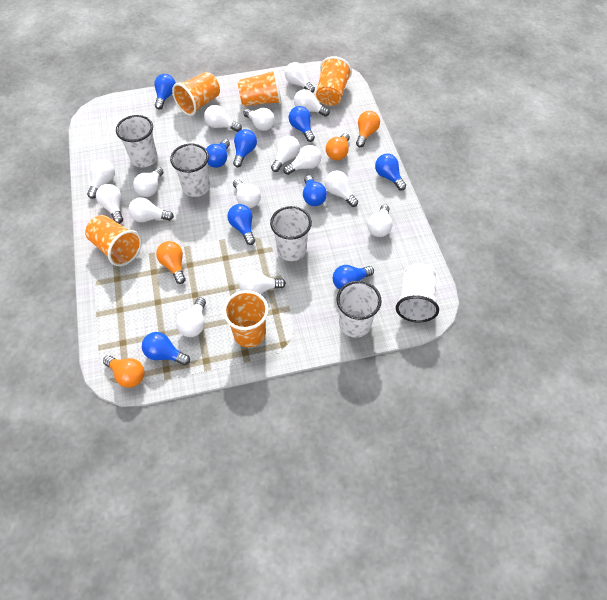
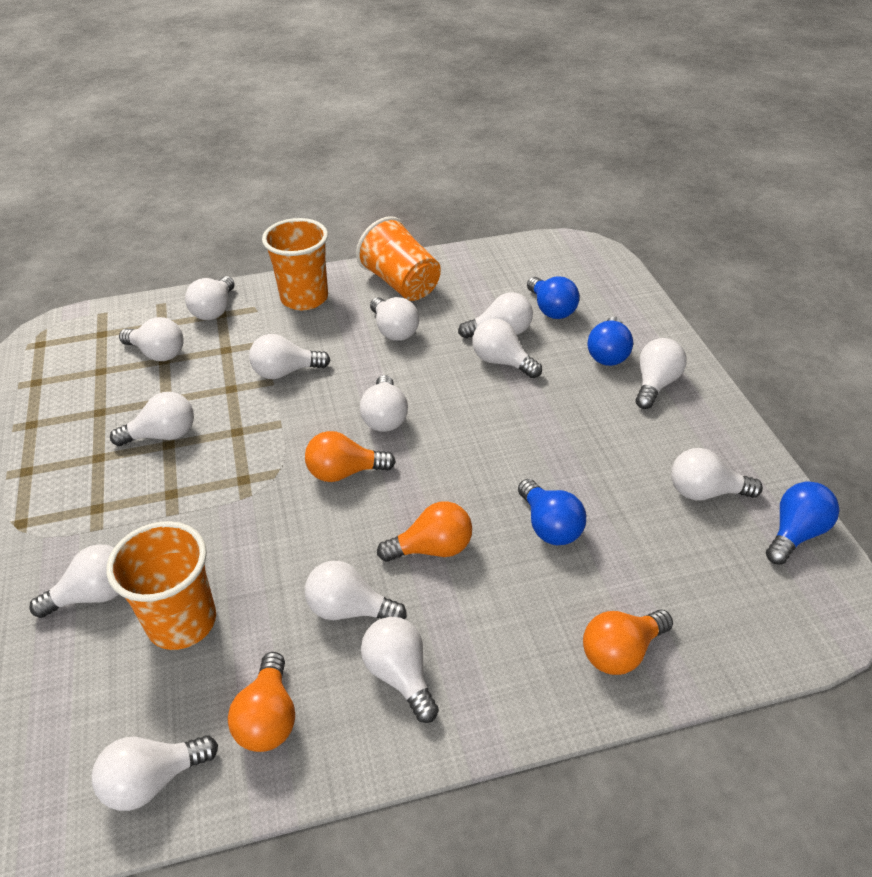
blue light bulb: [142,332,190,365] [154,74,176,110] [206,139,230,168] [227,204,255,245] [233,129,257,167] [289,106,315,142] [303,175,327,206] [333,265,374,290] [375,154,406,191] = 9 -> [518,479,586,545] [527,276,579,319] [588,317,633,366] [766,482,839,565] = 4
orange cup: [85,215,142,266] [172,72,220,116] [223,290,269,347] [238,69,282,106] [316,56,352,106] = 5 -> [106,521,216,650] [262,218,328,310] [356,216,441,301] = 3
white cup: [116,115,158,168] [170,143,210,197] [270,206,312,261] [336,281,382,338] [396,263,439,323] = 5 -> none = 0
white light bulb: [87,159,115,199] [96,184,123,224] [128,197,174,222] [133,167,163,197] [176,297,206,337] [204,105,242,132] [233,179,261,208] [239,270,286,294] [243,108,275,131] [271,136,300,172] [283,145,321,175] [285,62,315,93] [294,89,330,117] [325,171,358,207] [367,204,393,237] = 15 -> [29,544,119,618] [92,735,218,811] [110,392,194,446] [119,317,184,361] [185,276,235,320] [249,334,330,379] [305,561,407,620] [360,375,408,432] [361,617,439,723] [370,297,419,341] [458,292,533,338] [472,319,542,378] [635,338,687,409] [671,448,763,500] = 14

